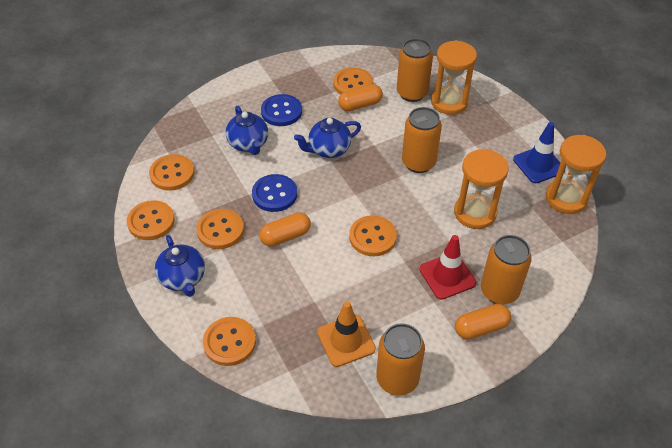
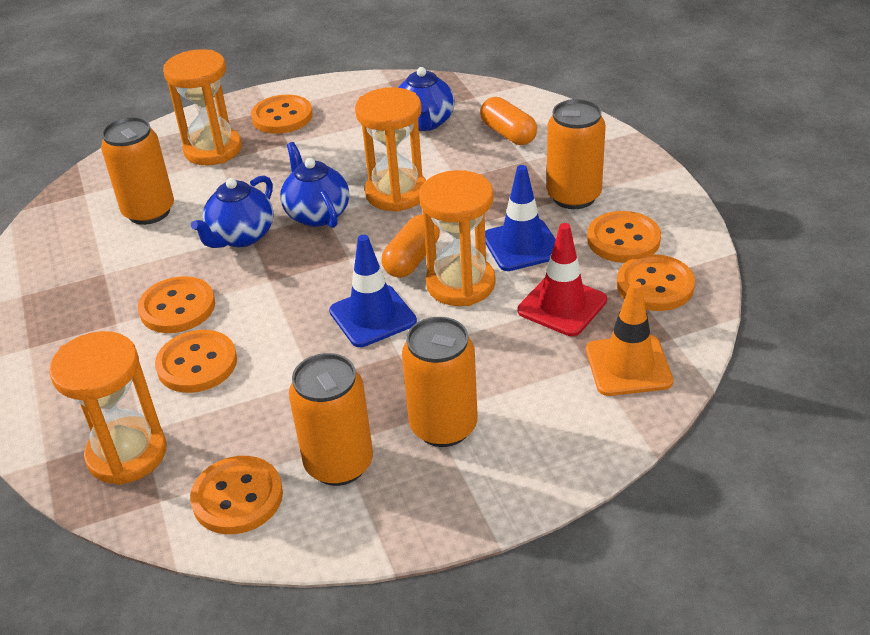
blue button: [252,174,297,212] [261,94,302,126] = 2 -> none = 0
blue traffic cone: [513,122,565,183] = 1 -> [329,235,417,347] [485,165,556,271] = 2
orange capsule: [259,212,311,247] [338,84,383,111] [455,304,511,339] = 3 -> [382,215,440,278] [480,97,537,145] = 2
orange hourglass: [431,40,477,115] [454,149,509,229] [546,135,606,214] = 3 -> [49,331,167,485] [163,49,242,165] [355,87,426,212] [419,170,496,306] = 4

